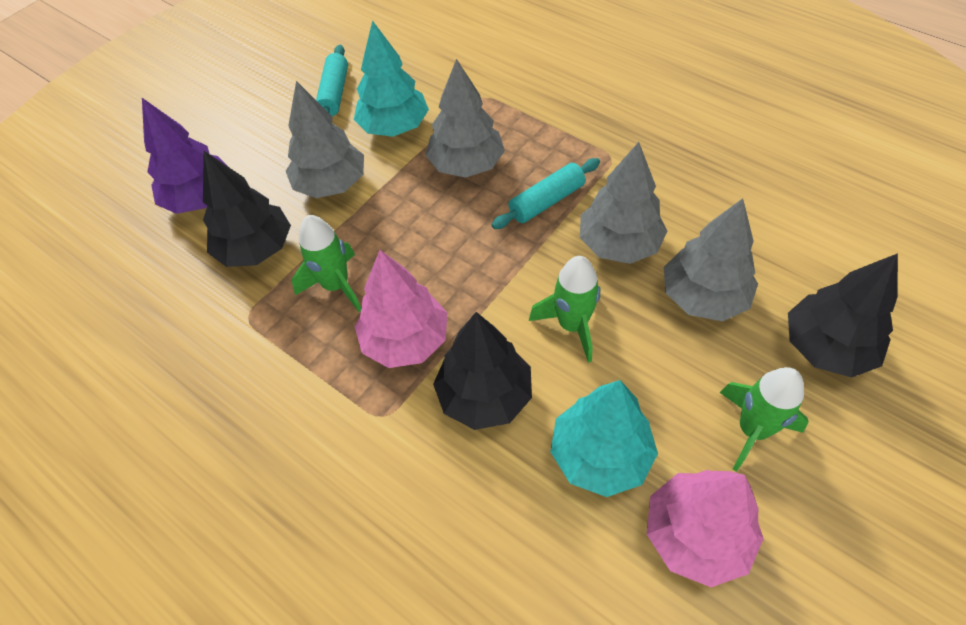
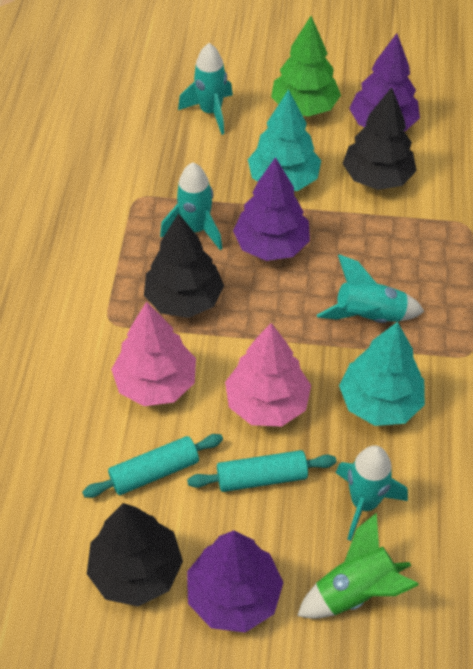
green rocket: [292,215,361,312] [529,256,600,363] [720,367,808,472] = 3 -> [297,513,419,619] = 1
green tree: none = 0 -> [271,16,341,117] = 1
grey tree: [286,81,364,198] [425,59,505,178] [580,142,667,264] [664,198,758,321] = 4 -> none = 0
purple tree: [142,98,227,214] = 1 -> [187,530,284,633] [233,157,310,261] [349,33,420,131] = 3
turquoise rocket: none = 0 -> [160,162,223,250] [178,43,233,135] [317,254,424,323] [336,445,408,541] = 4

